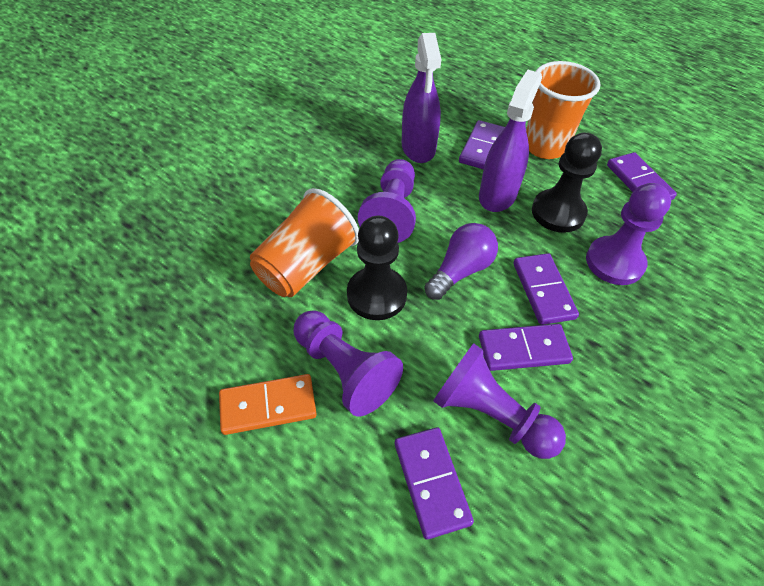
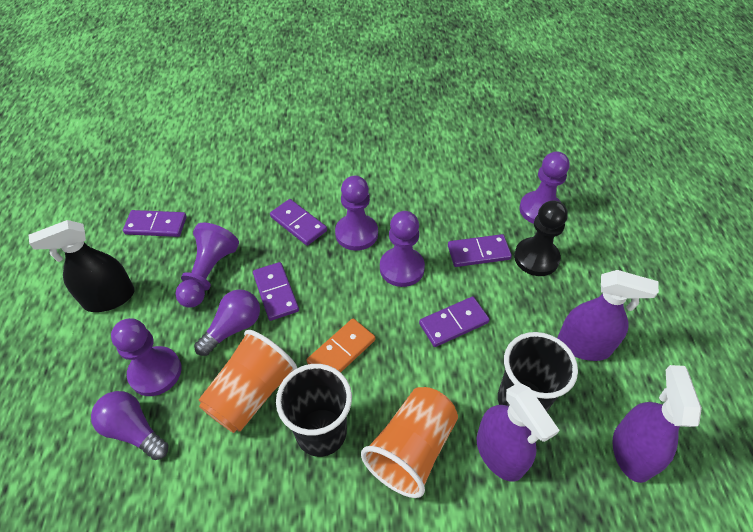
black cup: none = 0 -> [276,364,352,457] [498,332,578,411] = 2
black pawn: [347,216,407,320] [532,133,602,233] = 2 -> [514,200,568,276] = 1
black spray bottle: none = 0 -> [28,220,135,312] = 1
purple light bulb: [424,223,498,300] = 1 -> [91,391,169,460] [194,289,260,356] = 2
purple pawn: [294,310,403,416] [358,159,416,243] [433,343,566,459] [586,183,671,285] = 4 -> [111,318,181,396] [175,223,239,308] [335,176,378,251] [380,211,425,287] [519,151,570,224] = 5
purple spray bottle: [402,33,441,163] [479,70,542,212] = 2 -> [477,383,560,481] [558,270,659,361] [612,365,702,483] = 3

